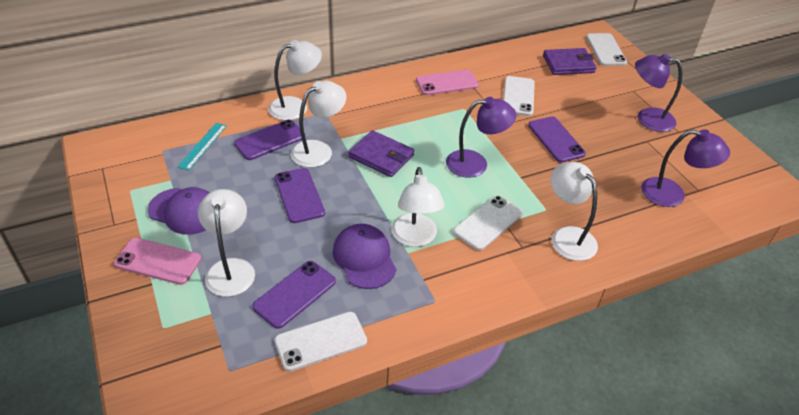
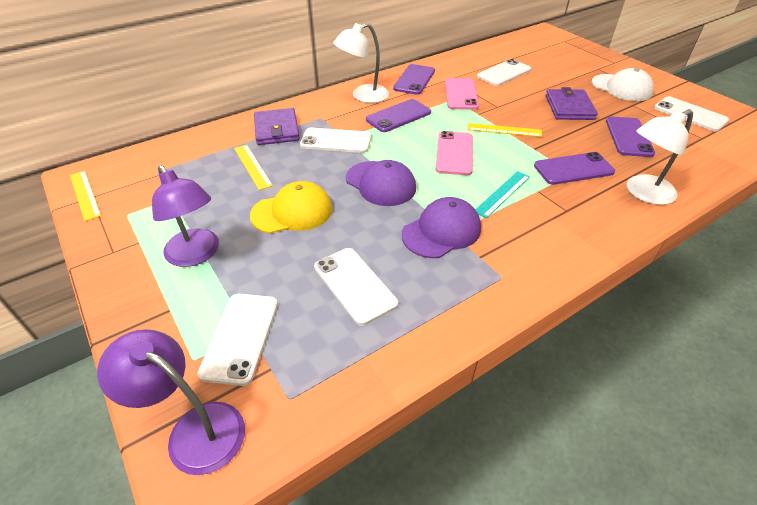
purple lamp: [446,97,516,178] [635,54,682,132] [641,129,730,207] = 3 -> [97,329,245,475] [152,165,219,267] = 2
white cap: none = 0 -> [592,68,654,101] = 1
white lamp: [198,189,255,297] [268,40,322,121] [290,81,347,168] [391,167,445,247] [551,162,598,261] = 5 -> [333,23,389,103] [627,109,693,205] = 2
white phone: [274,312,367,372] [453,196,523,251] [503,76,535,116] [586,33,627,66] = 4 -> [198,294,278,386] [300,128,371,153] [314,248,398,326] [477,59,531,86] [654,96,729,132] = 5
yellow cap: none = 0 -> [250,181,333,234] = 1
yellow ruler: none = 0 -> [70,171,101,221] [234,145,273,190] [468,123,542,137] = 3

